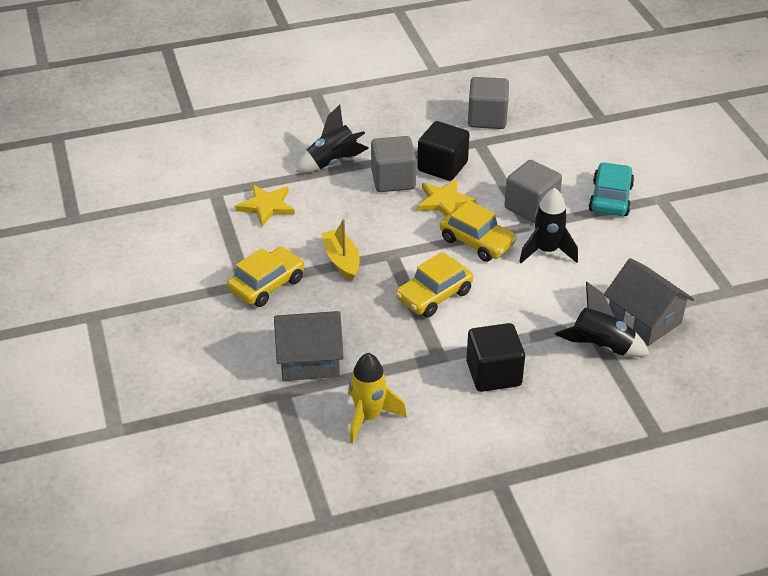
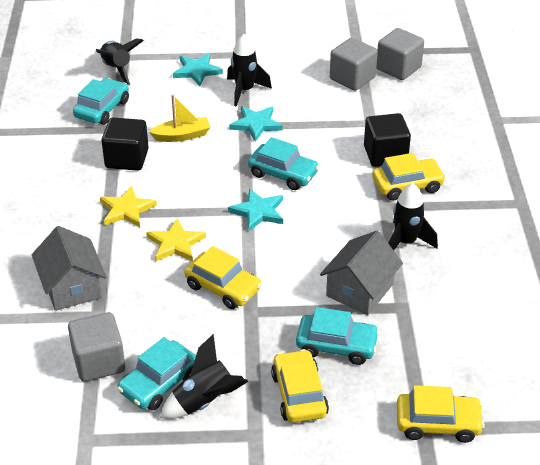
black rocket: [296,105,369,173] [519,188,578,263] [555,282,650,357] = 3 -> [96,39,143,86] [160,334,248,419] [227,34,272,107] [388,183,438,250] = 4
turquoise car: [589,162,634,216] = 1 -> [73,78,129,125] [117,337,196,411] [248,137,320,190] [296,307,380,365] = 4
turquoise star: none = 0 -> [173,53,223,86] [228,188,283,231] [229,106,283,142] = 3
yellow car: [227,247,304,307] [396,252,473,317] [440,200,517,262] = 3 -> [184,246,262,309] [271,349,329,423] [372,153,446,200] [397,385,485,443] = 4
yellow rocket: [348,353,407,444] = 1 -> none = 0

